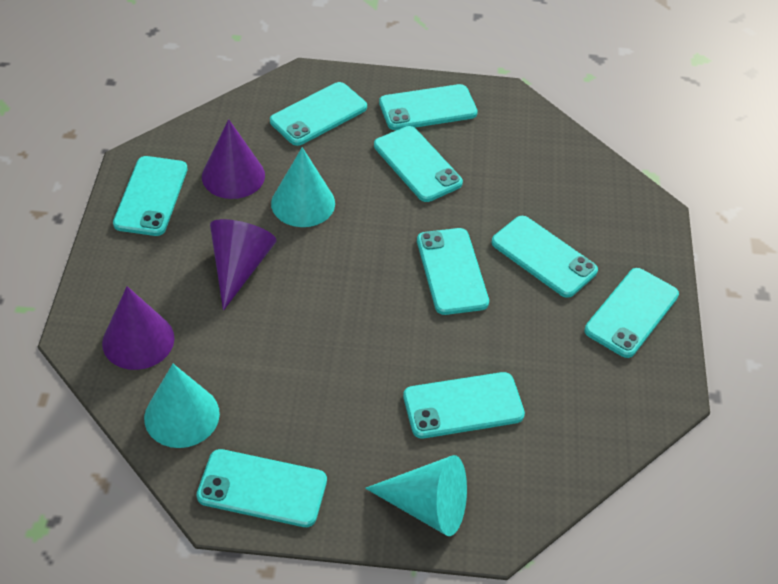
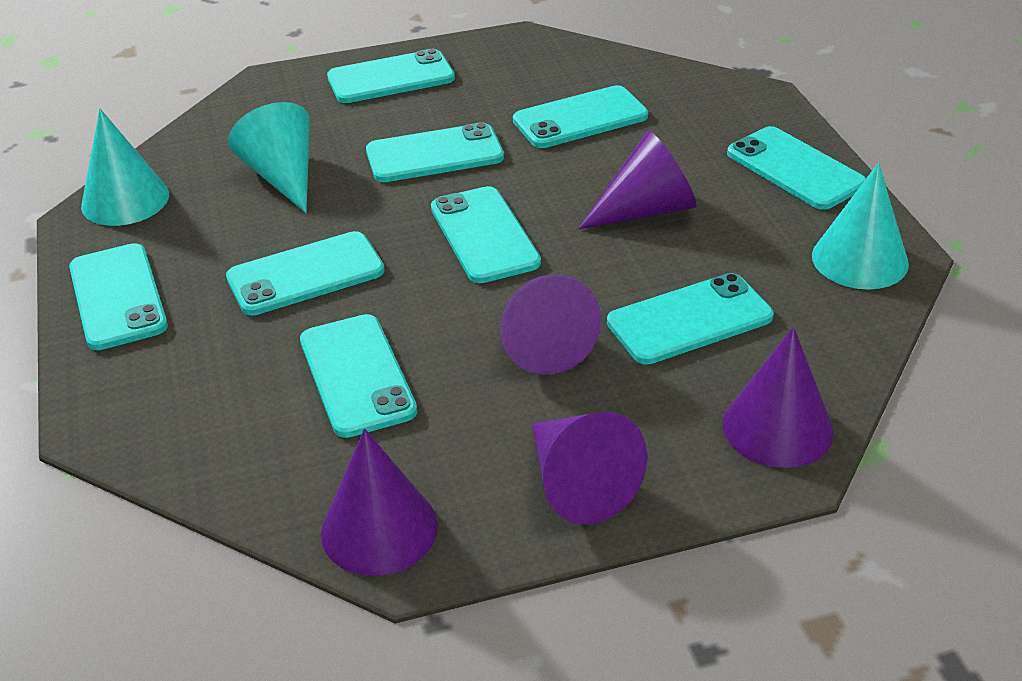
purple cone: [102,286,174,370] [202,119,265,199] [210,219,277,311] = 3 -> [321,428,438,576] [500,274,601,375] [532,411,647,524] [578,131,696,229] [723,327,834,468] = 5

